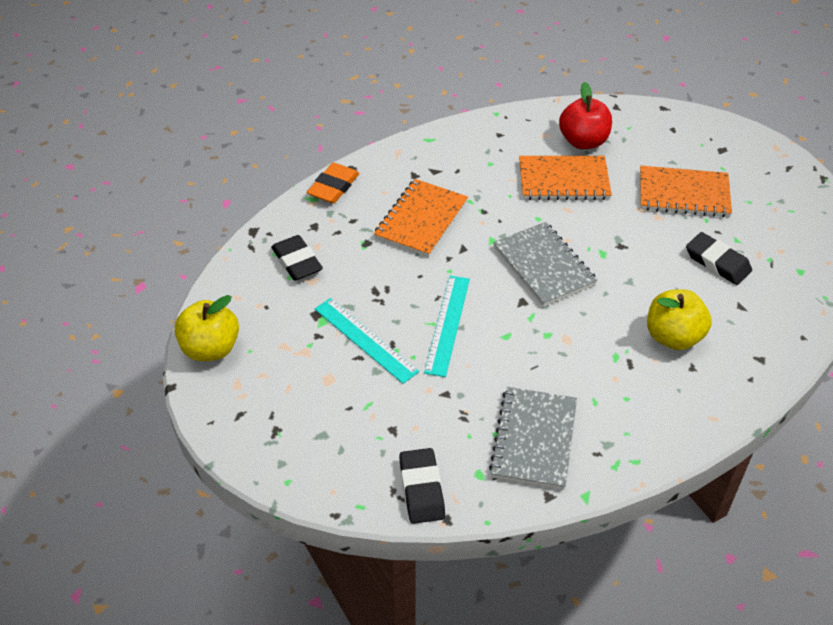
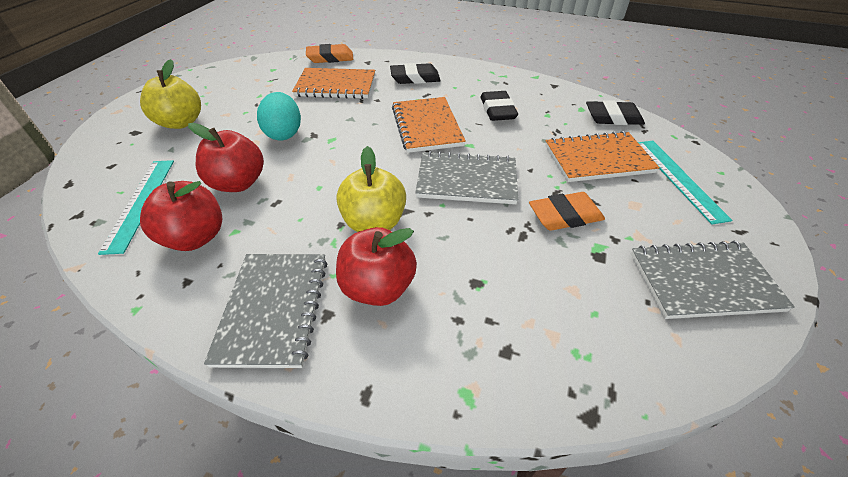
grey notebook: [489,387,577,490] [493,222,598,307] = 2 -> [204,254,327,368] [415,151,518,204] [631,241,795,319] = 3
orange eraser: [307,163,360,203] = 1 -> [306,44,353,63] [529,192,605,231] = 2
red apple: [559,82,612,149] = 1 -> [140,181,223,251] [188,123,264,192] [336,227,417,306] = 3
turquoise egg: none = 0 -> [257,92,301,140] = 1

